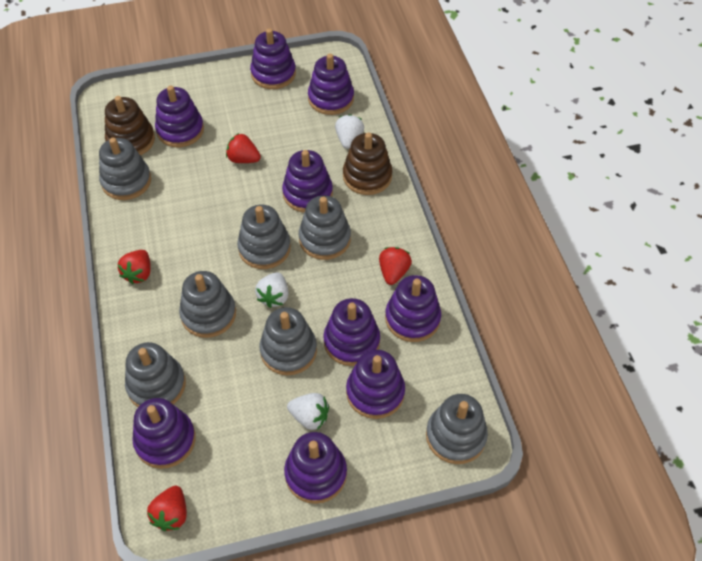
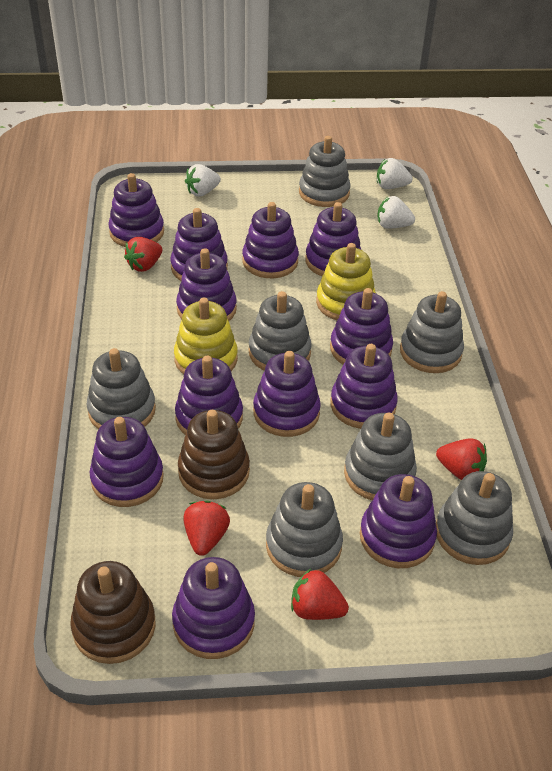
purple stacking toy: [132,398,196,469] [155,85,204,147] [250,28,296,89] [282,150,333,213] [284,432,347,504] [308,54,354,115] [324,298,380,366] [346,350,405,419] [385,275,441,342] = 9 -> [90,417,164,507] [109,173,164,247] [170,208,228,281] [172,557,255,659] [175,356,243,435] [176,248,237,321] [242,202,299,278] [253,351,321,437] [305,202,361,276] [330,288,393,364] [330,344,398,429] [360,474,437,568] = 12
yellow stacking toy: none = 0 -> [174,298,238,374] [316,243,376,320] = 2

